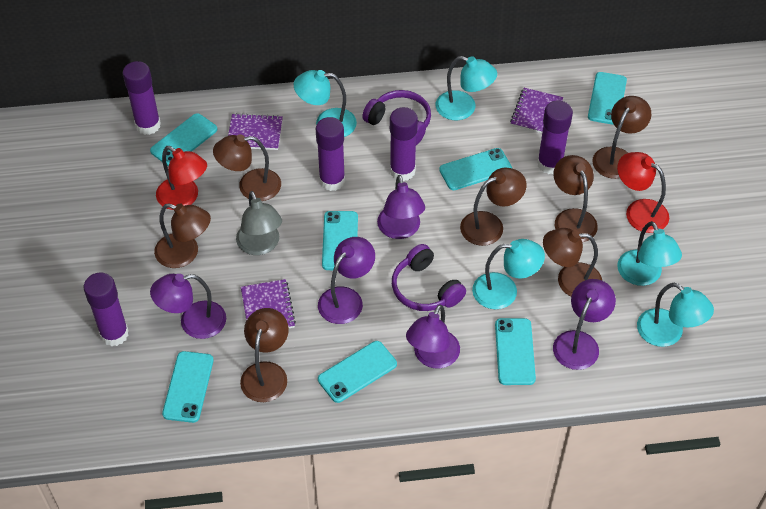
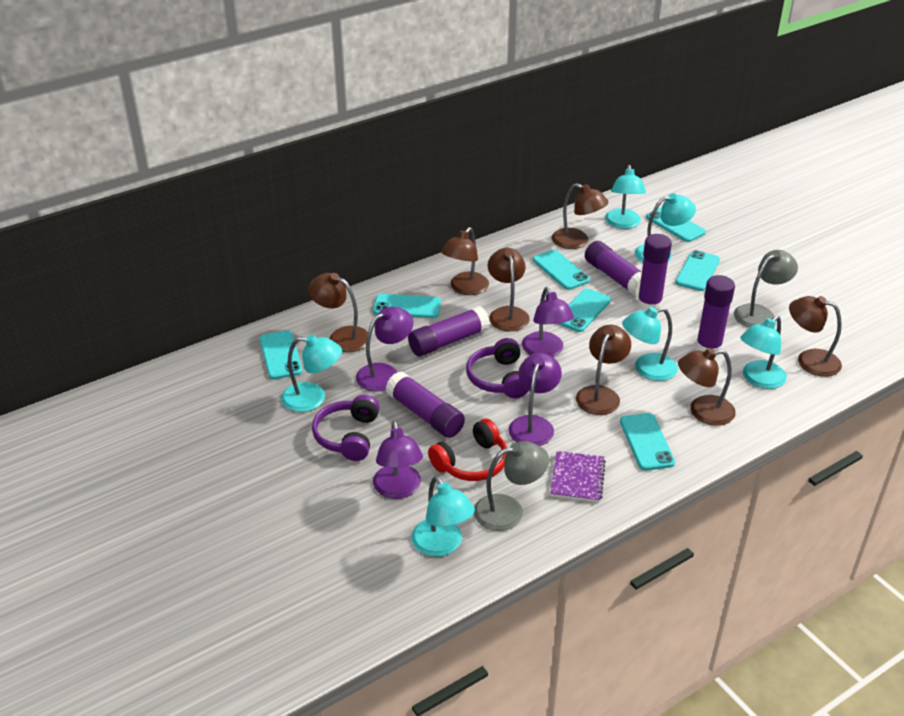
grey lamp: [236,191,282,255] = 1 -> [474,441,549,531] [734,250,798,327] = 2
purple lamp: [150,274,226,339] [318,237,375,324] [377,175,425,239] [406,304,460,369] [553,279,616,370] = 5 -> [356,306,413,392] [373,421,423,499] [508,353,562,446] [522,287,574,357] = 4
purple notebook: [228,113,283,150] [241,279,296,328] [510,88,563,133] = 3 -> [550,451,606,502] = 1
red headphones: none = 0 -> [428,419,507,481] = 1
red lamp: [156,146,207,210] [617,152,669,233] = 2 -> none = 0
turquoise lamp: [294,70,357,137] [436,56,497,120] [472,239,545,309] [617,221,682,286] [637,283,714,347] = 5 -> [281,334,342,412] [411,476,475,557] [605,165,646,229] [622,307,678,381] [635,193,696,262] [740,316,787,389] = 6

